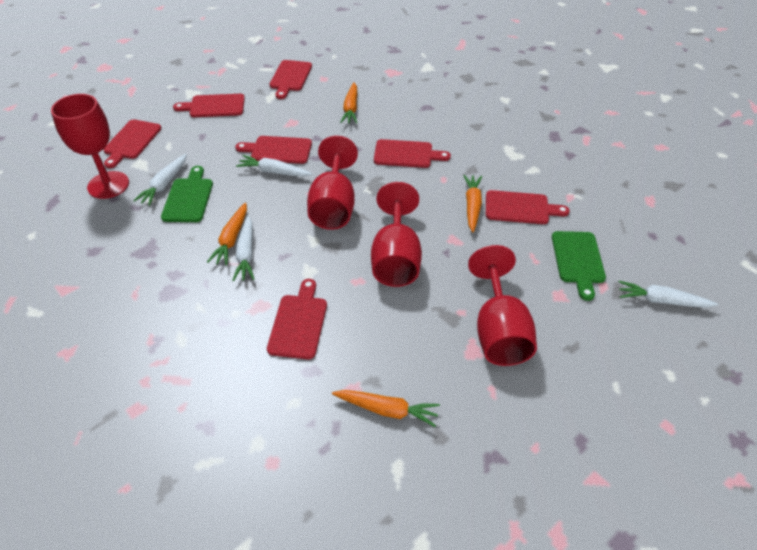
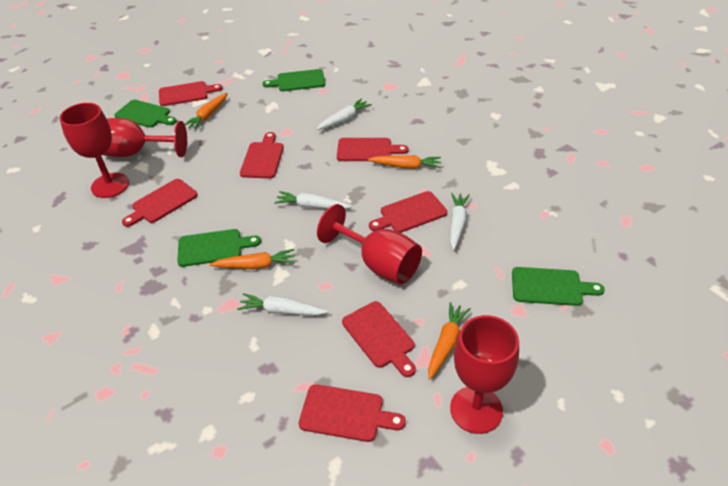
green cutting board: [161,166,213,222] [552,231,606,301] = 2 -> [114,100,177,128] [177,229,261,267] [262,69,325,91] [512,267,605,306] = 4

